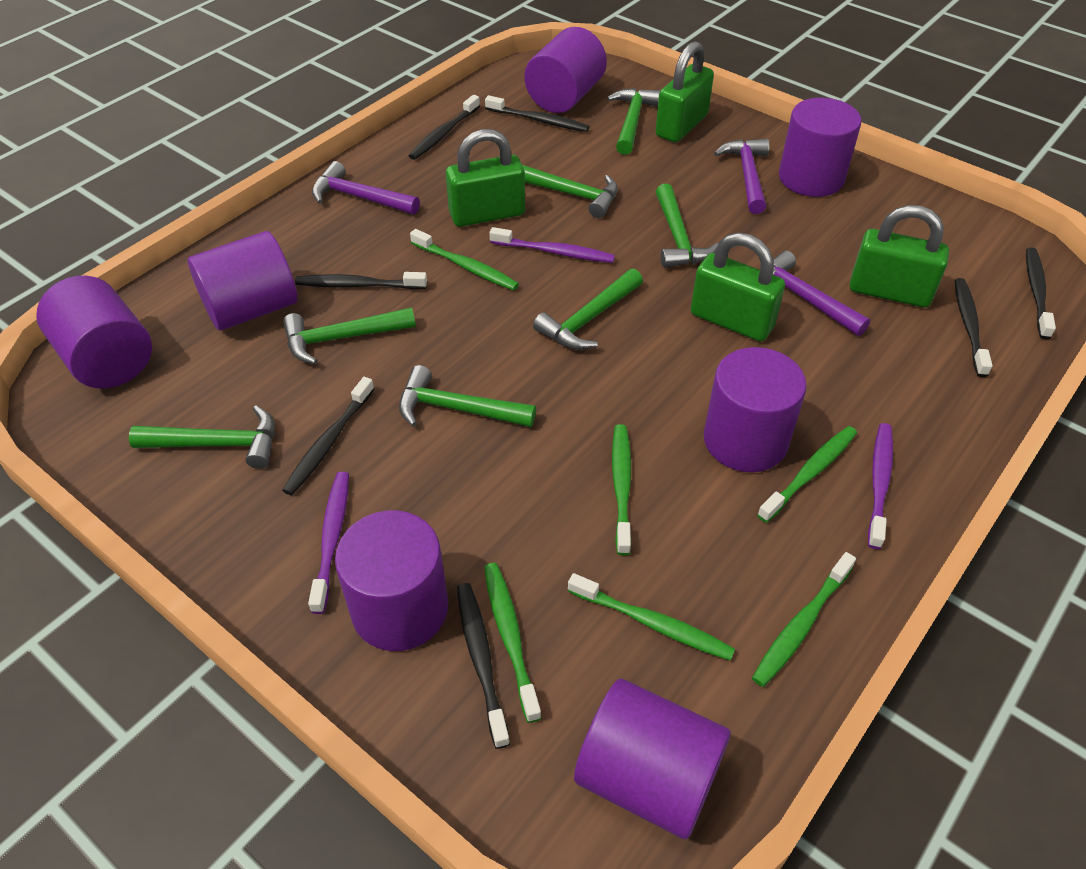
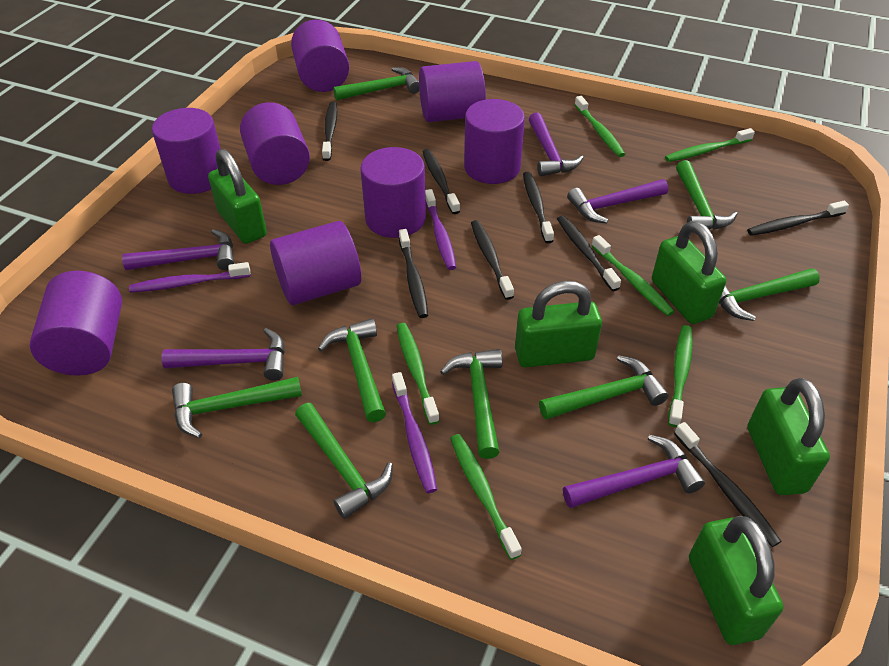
black toothbrush: [282,377,374,495] [295,272,427,289] [408,95,480,160] [457,583,510,749] [485,95,589,132] [955,278,993,377] [1026,248,1056,339] = 7 -> [322,102,337,161] [399,229,428,318] [422,149,460,214] [471,220,514,300] [523,172,554,243] [557,216,621,291] [674,422,782,547] [747,201,849,236] = 8
green hammer: [129,405,275,469] [283,307,416,364] [399,365,536,427] [523,165,618,218] [533,269,643,350] [607,88,660,155] [655,183,719,268] = 7 -> [172,377,302,438] [295,403,393,519] [318,318,386,422] [333,67,419,101] [440,349,503,459] [539,355,669,420] [676,160,738,230] [719,268,820,321] = 8
green padlock: [446,129,525,227] [656,41,714,142] [691,232,785,341] [850,205,949,307] = 4 -> [208,149,267,244] [515,281,602,367] [652,221,726,324] [689,516,784,645] [747,378,830,495] = 5
purple cylinder: [36,275,152,389] [188,231,297,330] [335,510,448,651] [524,27,607,113] [574,679,731,839] [704,347,807,472] [779,98,861,197] = 7 -> [29,271,122,376] [152,108,220,194] [240,102,310,185] [270,221,361,305] [291,19,349,92] [360,147,426,238] [419,61,486,122] [464,99,525,184] = 8
purple hammer: [312,161,420,214] [714,139,770,214] [773,250,870,336] = 3 -> [122,229,234,270] [162,328,285,381] [529,113,583,177] [563,435,705,508] [567,179,668,224] = 5

